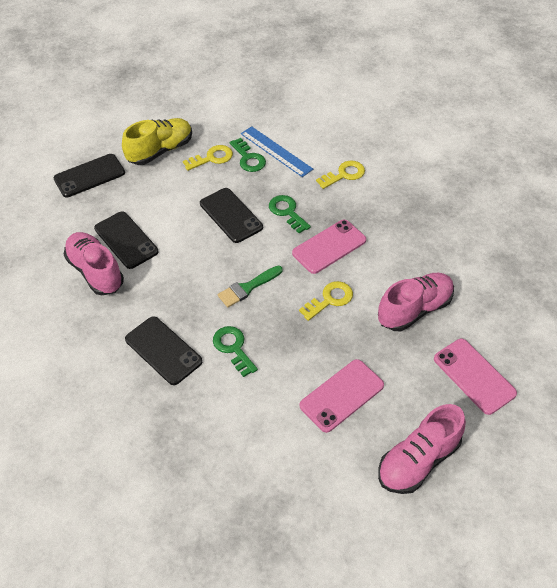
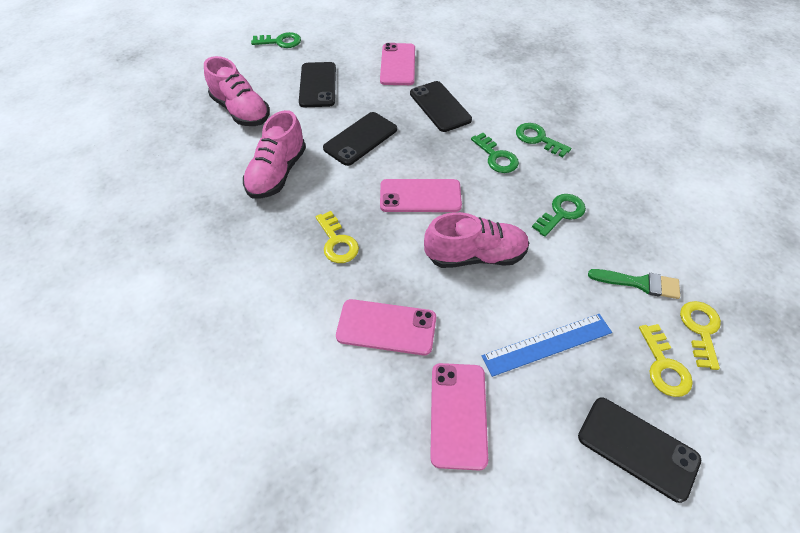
green key: [213,326,258,377] [230,138,266,172] [269,195,311,233] = 3 -> [251,32,301,48] [471,133,519,173] [516,123,571,157] [532,194,586,237] = 4
pink phone: [292,220,366,274] [300,359,384,433] [434,339,517,415] = 3 -> [336,299,436,355] [380,43,415,85] [380,179,462,212] [430,363,488,470] = 4
yellow shoe: [122,118,192,165] = 1 -> none = 0

